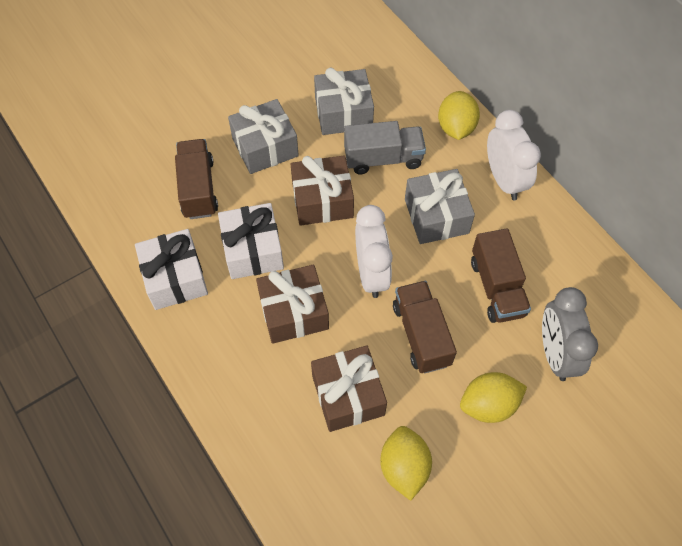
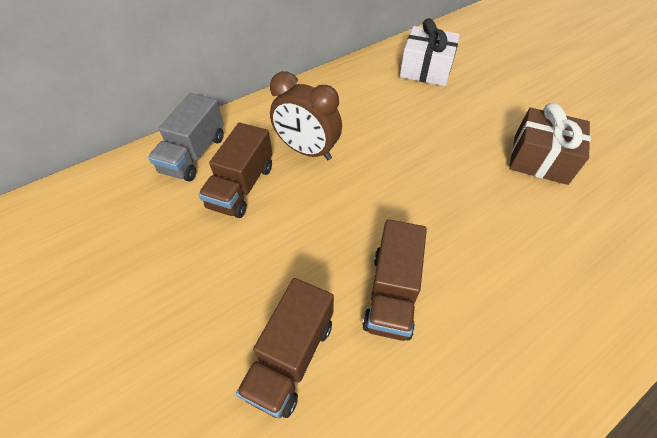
brown clock: none = 0 -> [270,71,342,160] = 1
brown gift: [256,265,329,344] [291,155,354,226] [311,345,387,432] = 3 -> [509,103,591,185] = 1
grey clock: [542,287,598,381] = 1 -> none = 0
grey gift: [228,99,299,174] [314,68,374,135] [405,169,475,244] = 3 -> none = 0
white clock: [355,205,393,298] [487,110,541,200] = 2 -> none = 0
white gift: [135,229,208,310] [218,203,284,279] = 2 -> [400,18,460,86] = 1
yellow lemon: [380,426,432,501] [438,91,480,140] [460,372,527,423] = 3 -> none = 0

